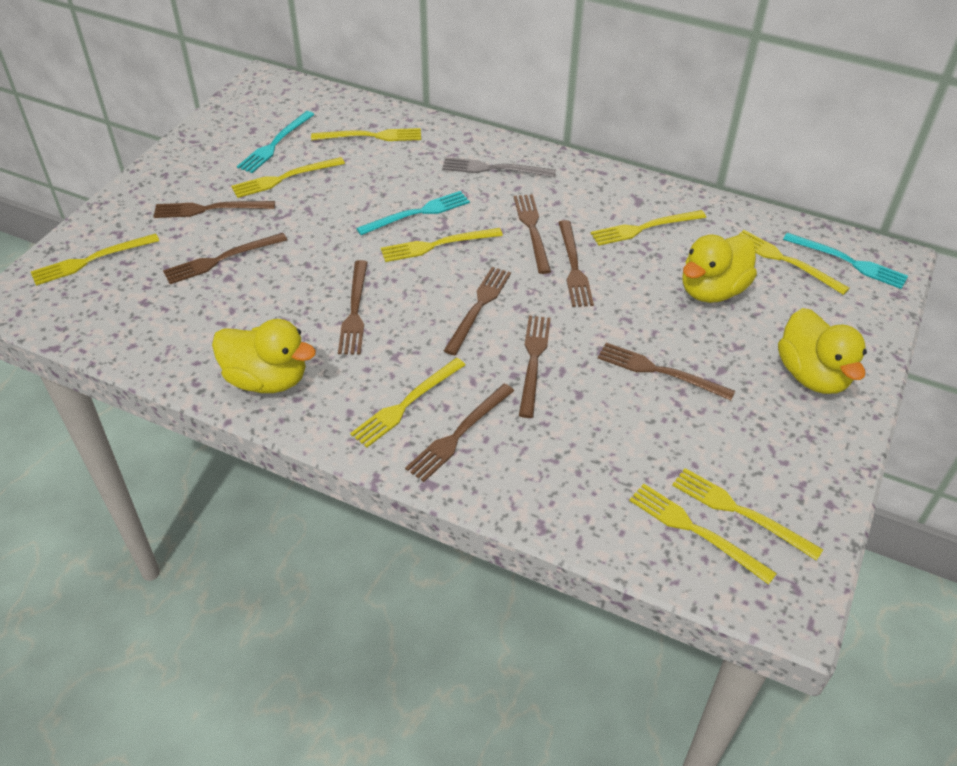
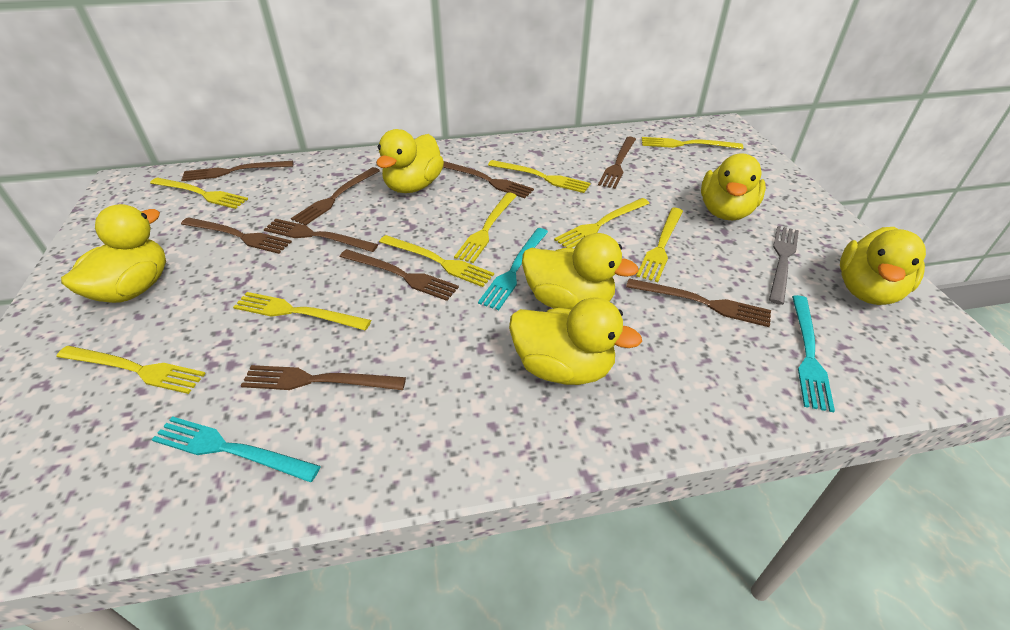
yellow duck: [212,319,316,393] [682,235,757,303] [778,308,867,394] = 3 -> [61,204,166,303] [376,129,444,193] [509,297,642,385] [522,233,639,310] [701,154,766,221] [840,227,926,305] = 6

